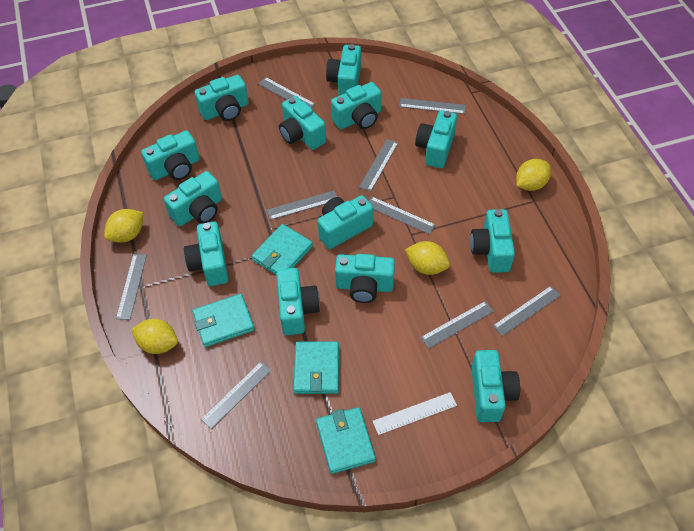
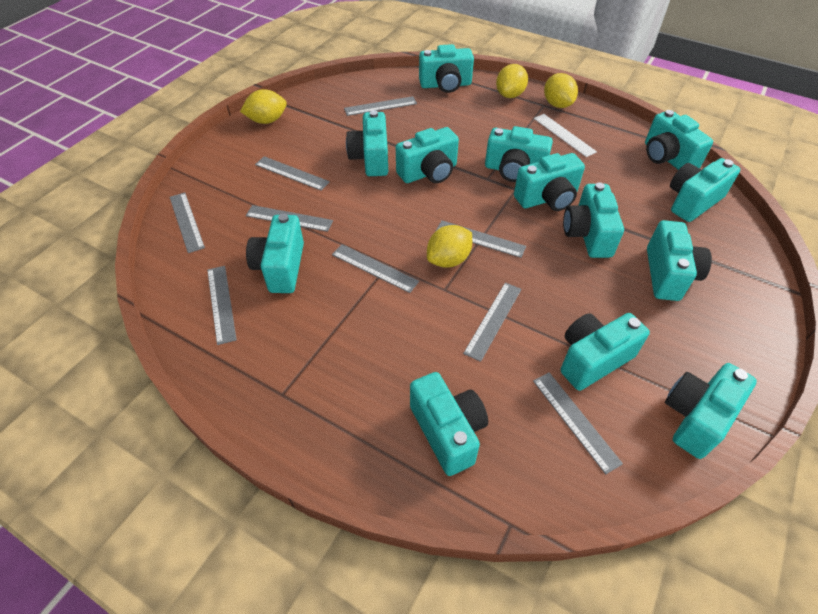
turquoise wallet: [192,294,255,347] [252,224,313,275] [293,341,339,394] [316,407,376,474] = 4 -> none = 0

